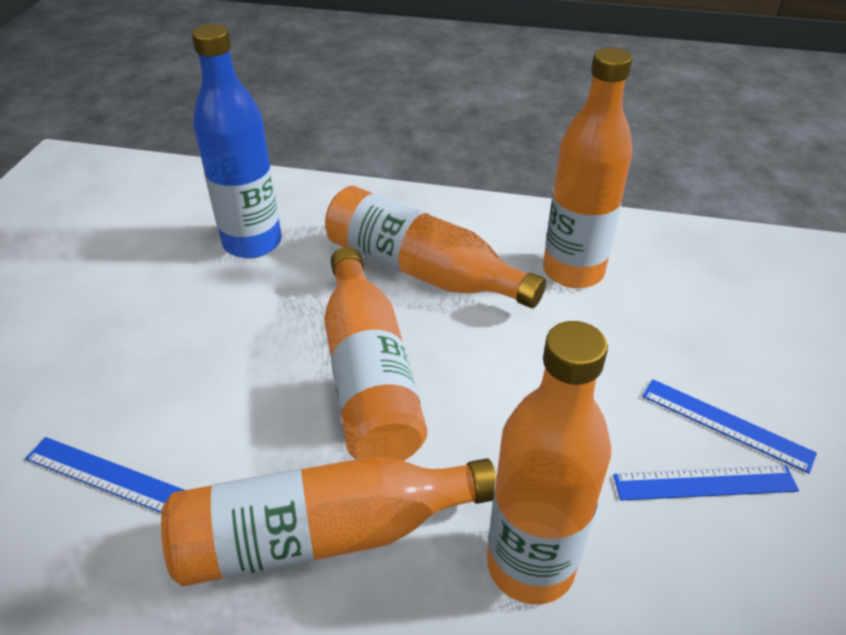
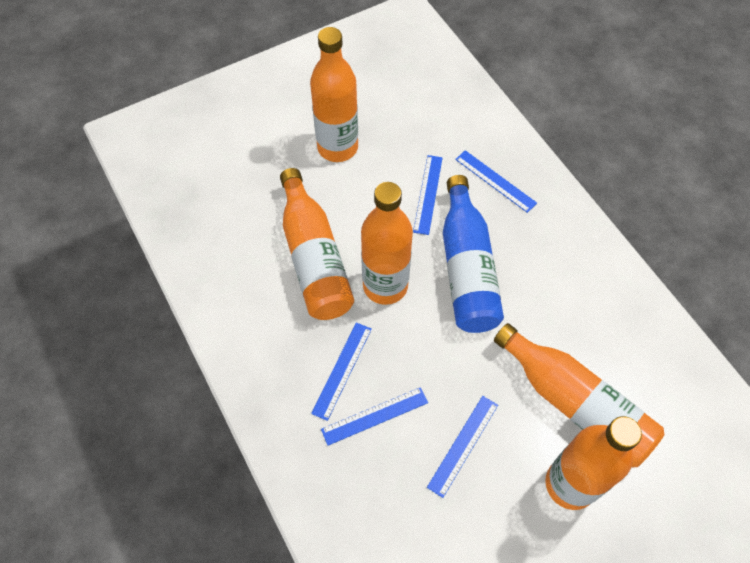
blue ruler: [25,437,184,513] [613,466,799,501] [642,379,817,474] = 3 -> [311,322,372,421] [321,387,428,446] [413,155,443,235] [427,396,498,498] [455,150,537,213] = 5

